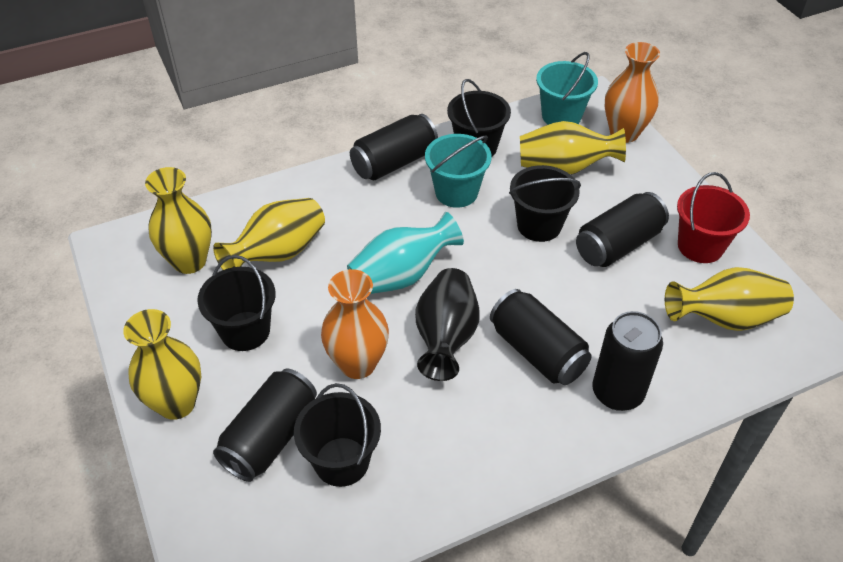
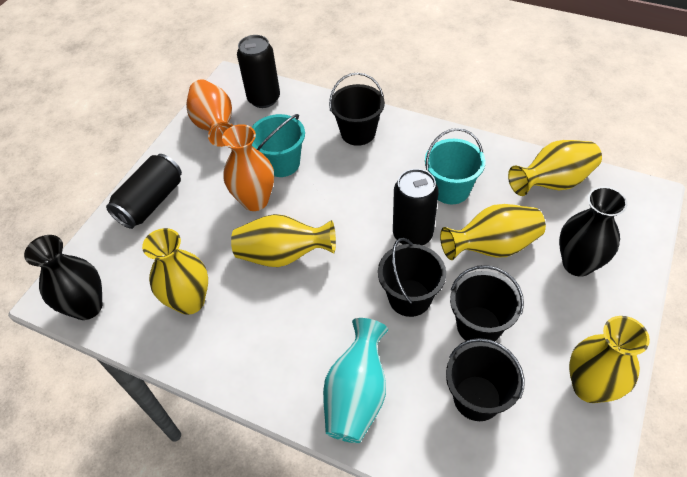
black can: [213,369,317,482] [350,114,438,180] [490,289,592,385] [576,192,669,267] [592,311,663,411] = 5 -> [106,154,182,229] [237,35,280,108] [393,169,439,245] = 3
black vase: [415,268,480,381] = 1 -> [24,235,102,320] [559,186,627,277] = 2
red bucket: [677,172,750,263] = 1 -> none = 0

